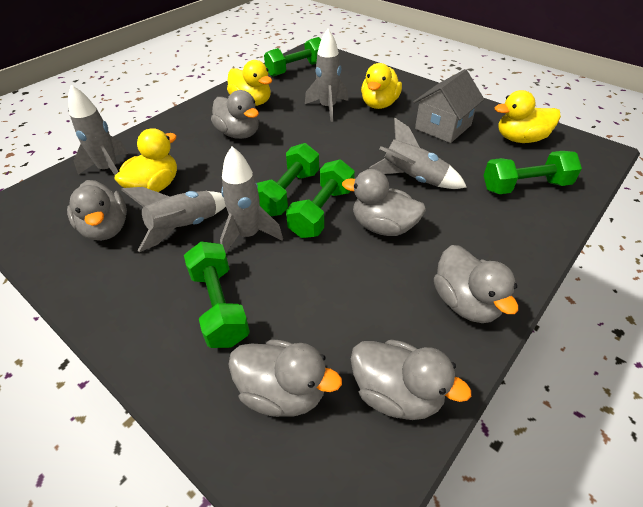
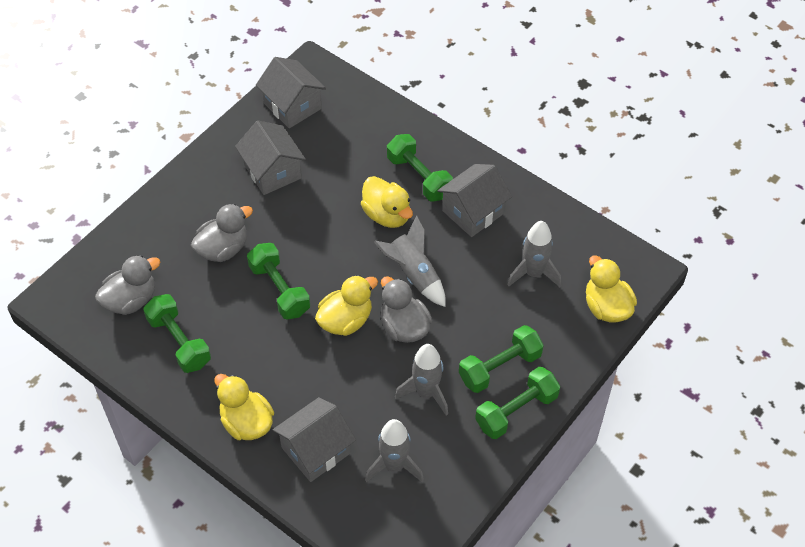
grey duck: [67,180,127,241] [211,90,259,139] [228,339,342,417] [342,169,426,236] [351,340,471,420] [434,245,518,323] = 6 -> [95,255,161,315] [191,204,253,262] [381,276,432,343] = 3
grey house: [413,69,484,143] = 1 -> [235,121,306,195] [256,57,326,128] [273,397,356,482] [437,164,512,237] = 4
grey rocket: [68,85,128,175] [121,187,226,252] [220,147,283,253] [305,29,348,122] [370,118,467,189] = 5 -> [365,419,424,483] [374,215,446,307] [395,344,448,416] [508,221,561,287] = 4

